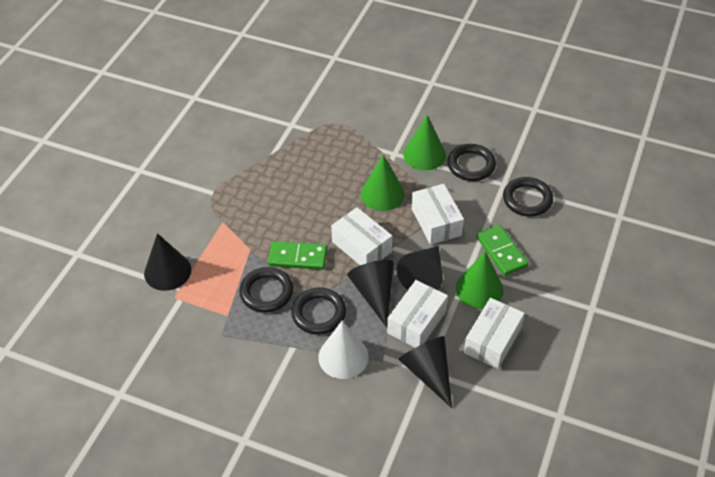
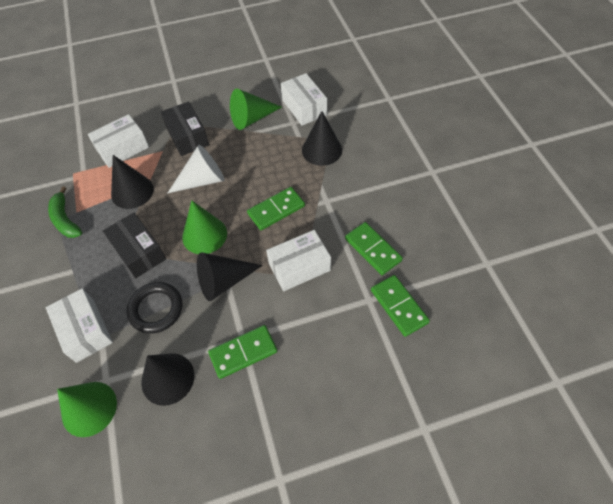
black box: none = 0 -> [103,213,166,278] [161,101,209,156] = 2
black ring: [239,267,293,313] [291,288,346,334] [447,144,496,181] [503,177,553,217] = 4 -> [127,282,182,334] = 1
green banana: none = 0 -> [48,186,82,238] = 1
green domino: [268,241,327,270] [476,225,529,276] = 2 -> [208,325,277,379] [247,187,305,230] [345,222,403,275] [371,275,430,337] = 4

